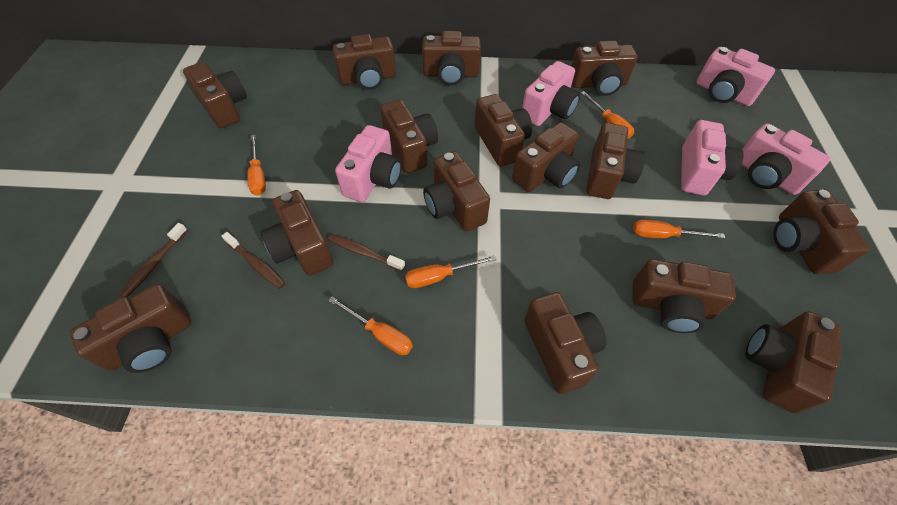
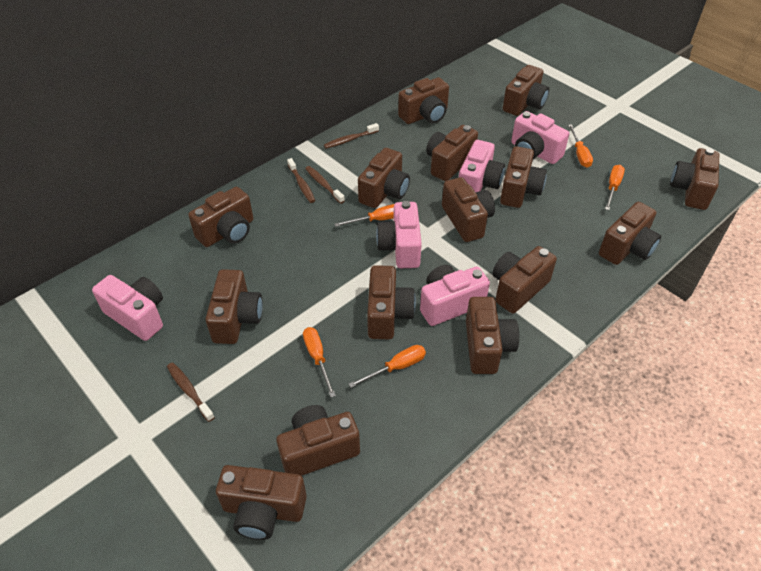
brown toothbrush: [119,223,188,297] [222,232,285,289] [328,234,405,271] = 3 -> [167,362,215,422] [287,158,315,203] [305,166,345,204] [324,123,379,148] = 4

